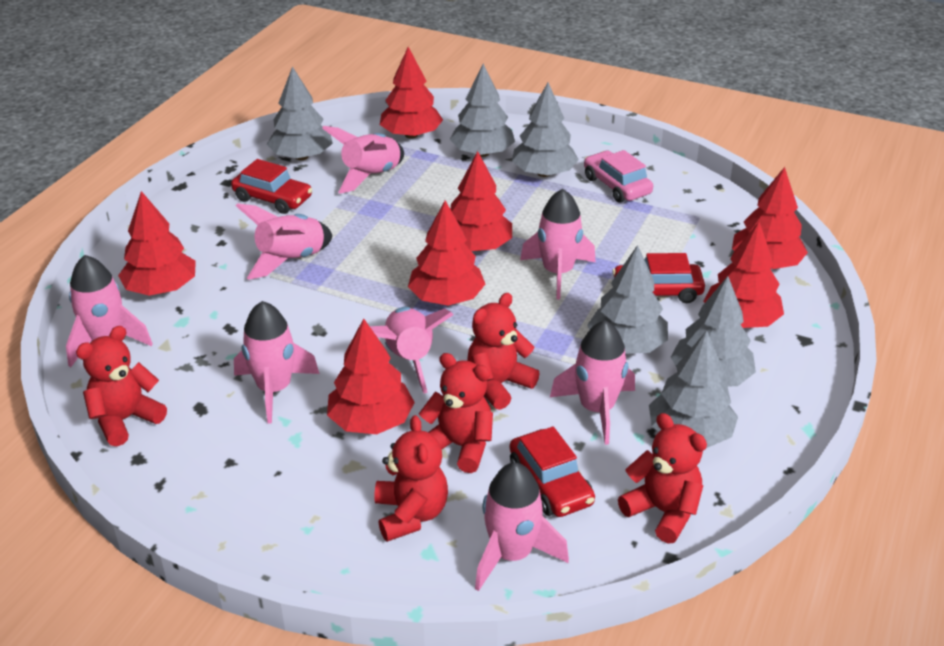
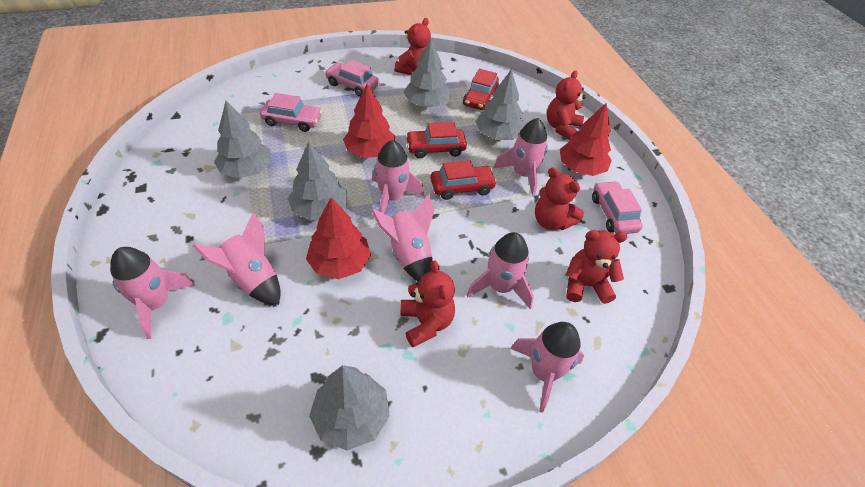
grey tree: [267,66,333,160] [450,64,515,157] [512,83,579,177] [587,245,668,354] [649,331,738,448] [671,276,756,387] = 6 -> [214,101,271,178] [288,141,347,221] [309,365,390,450] [404,38,451,107] [475,69,524,140] = 5
pink car: [584,150,653,203] = 1 -> [260,93,322,132] [325,60,379,97] [592,181,643,234] = 3
pink rocket: [66,255,153,367] [234,301,319,424] [236,203,333,280] [322,126,404,194] [370,307,454,393] [475,462,569,591] [520,189,596,300] [550,320,635,445] = 8 -> [110,247,195,339] [193,211,281,305] [371,194,434,281] [372,140,424,214] [467,232,534,309] [493,118,548,196] [510,322,584,413] = 7
red tree: [118,191,196,296] [327,318,415,434] [380,47,443,139] [408,200,485,306] [451,151,512,251] [703,222,784,328] [732,167,808,269] = 7 -> [306,198,371,279] [343,84,395,158] [560,103,612,176] = 3

